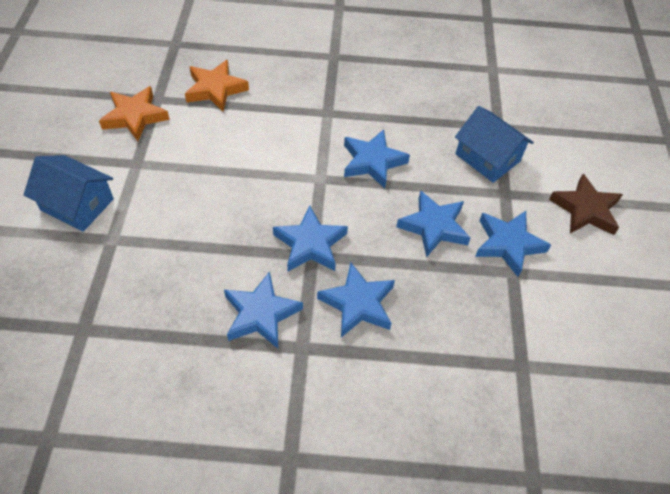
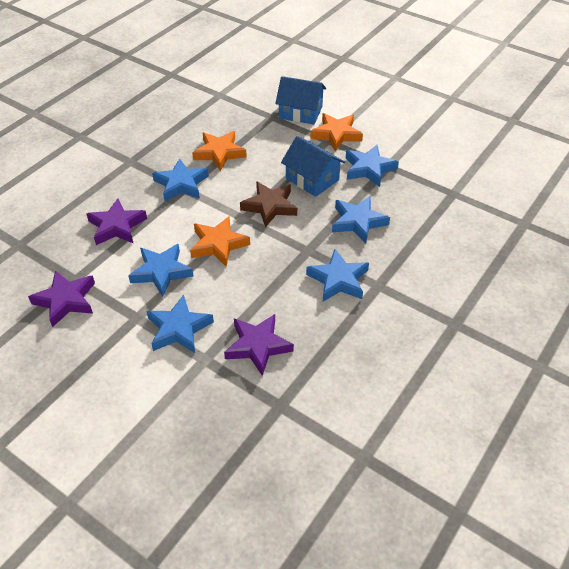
orange star: [99,86,170,141] [185,60,249,112] = 2 -> [190,216,250,267] [192,131,247,171] [310,113,363,151] = 3
purple star: none = 0 -> [28,270,95,327] [87,198,147,245] [224,314,294,376] = 3

